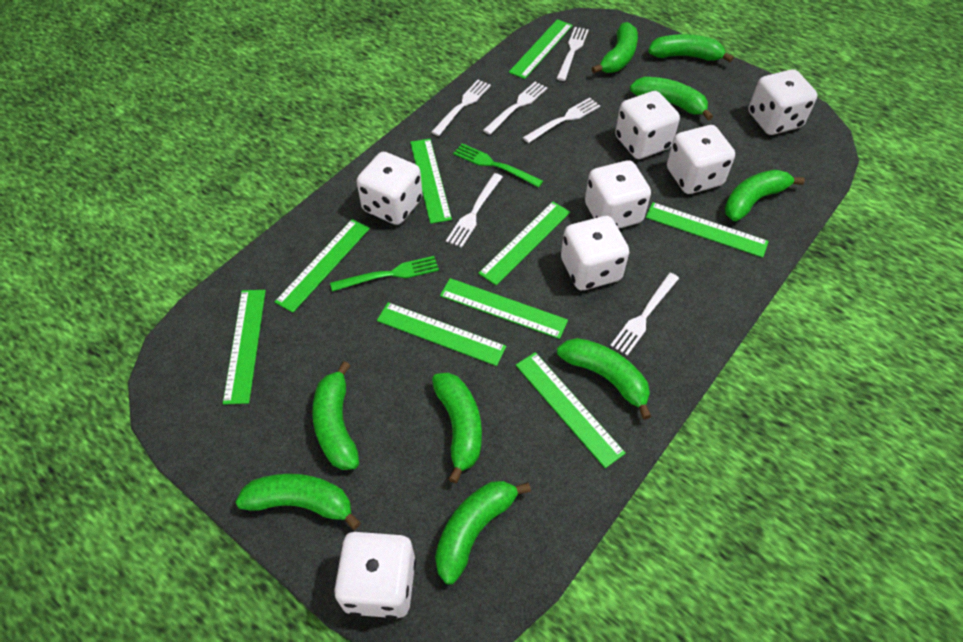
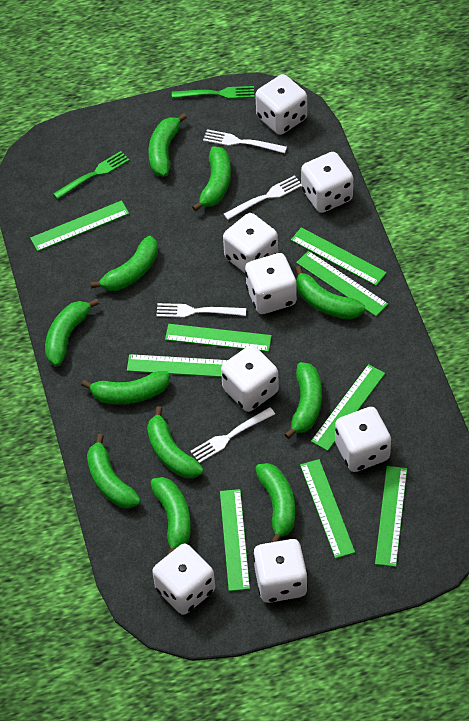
green banana: [236,474,361,530] [312,362,359,470] [432,373,482,483] [435,481,531,585] [557,338,651,420] [591,22,638,73] [630,77,713,121] [648,34,734,62] [725,170,805,221] = 9 -> [45,298,99,366] [81,371,170,404] [87,434,141,508] [90,236,158,291] [147,406,204,478] [149,113,187,177] [150,477,191,555] [192,146,231,212] [255,463,295,542] [284,362,322,439] [295,266,365,319] = 11
white dice: [334,531,416,619] [357,152,423,225] [561,216,629,290] [585,160,651,229] [615,91,680,159] [667,125,735,194] [748,69,818,135] = 7 -> [152,544,215,615] [221,345,279,412] [223,213,278,273] [245,253,297,314] [253,539,308,603] [255,74,307,135] [301,152,353,213] [335,407,391,472] = 8
white fork: [431,80,491,136] [446,173,503,248] [483,81,548,135] [523,98,600,143] [556,27,589,81] [610,273,679,356] = 6 -> [156,303,246,318] [190,407,275,463] [203,129,287,153] [224,175,301,220] = 4

